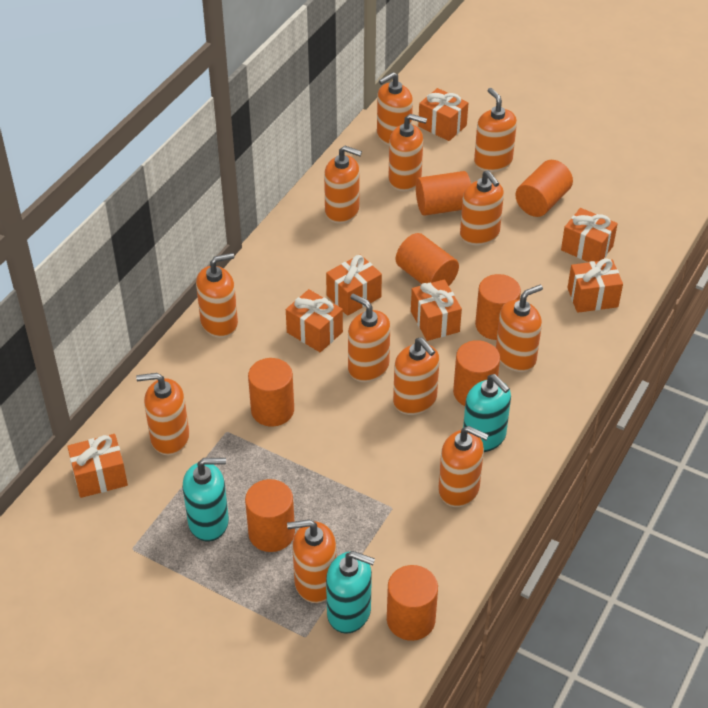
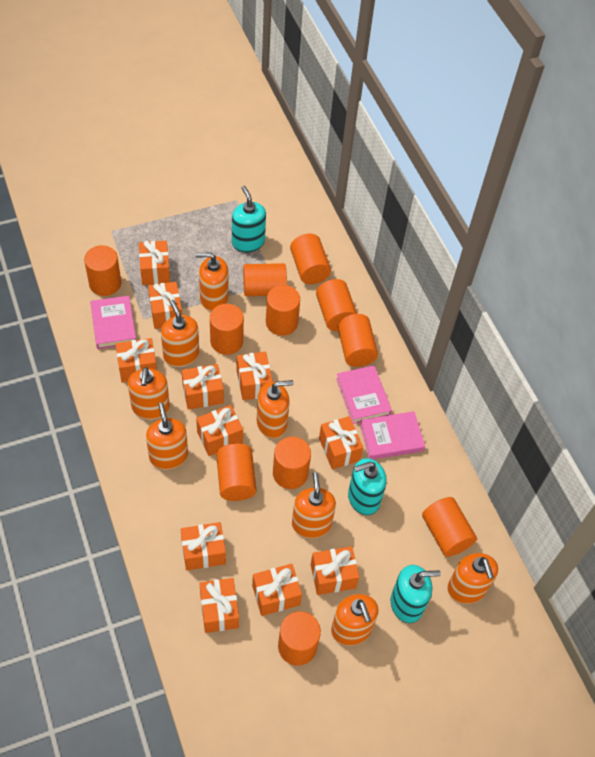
orange cylinder: [245,479,295,552] [248,358,294,427] [387,565,438,641] [396,233,459,286] [416,171,471,216] [453,340,500,406] [475,274,521,340] [515,160,573,217] = 8 -> [84,245,121,296] [210,304,244,355] [216,444,256,501] [243,263,287,296] [266,285,300,336] [273,437,311,489] [278,611,321,666] [290,234,331,284] [316,279,357,331] [337,314,378,367] [422,497,477,557] = 11
orange gift: [67,434,128,498] [286,289,343,352] [326,254,382,316] [411,279,462,341] [418,88,468,141] [561,208,618,262] [568,258,623,313] = 7 -> [116,338,157,383] [139,241,170,285] [148,282,182,329] [180,522,226,571] [182,364,224,410] [196,405,243,456] [199,578,239,633] [237,352,273,400] [252,564,302,616] [311,546,359,595] [319,416,363,469] = 11
orange soap dispenser: [136,373,189,456] [196,253,238,338] [287,520,336,603] [324,146,362,224] [348,293,390,382] [377,72,413,146] [389,114,427,191] [393,337,440,415] [438,426,489,507] [460,170,504,245] [474,88,517,172] [496,285,543,372] = 12 -> [128,367,170,420] [146,402,188,470] [161,300,199,367] [196,253,229,312] [257,380,294,439] [292,472,336,538] [331,594,378,646] [447,553,498,604] = 8
pink book: none = 0 -> [90,296,136,349] [336,365,392,424] [360,411,425,459] = 3

